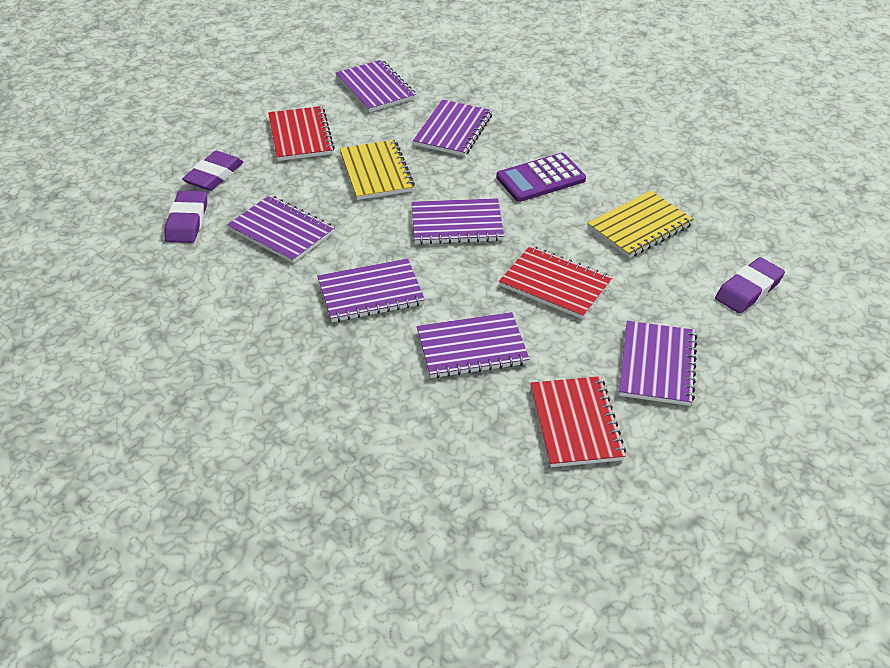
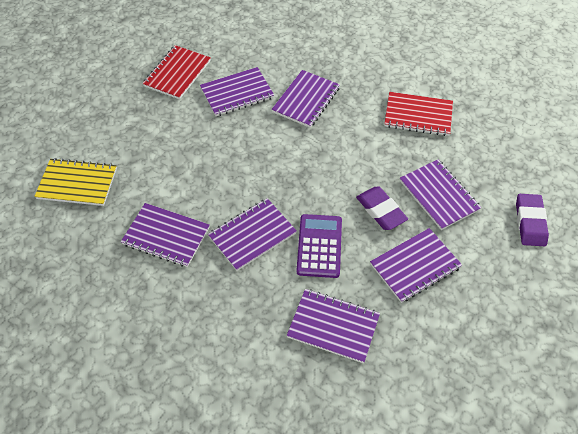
purple eraser: [165,191,207,243] [182,151,243,191] [715,257,785,314] = 3 -> [356,187,408,230] [516,194,549,246] = 2
red notebook: [268,106,335,161] [499,246,613,319] [530,376,626,467] = 3 -> [142,45,211,100] [384,92,453,136] = 2
yellow notebook: [340,140,415,200] [587,190,694,258] = 2 -> [34,158,117,206] = 1

